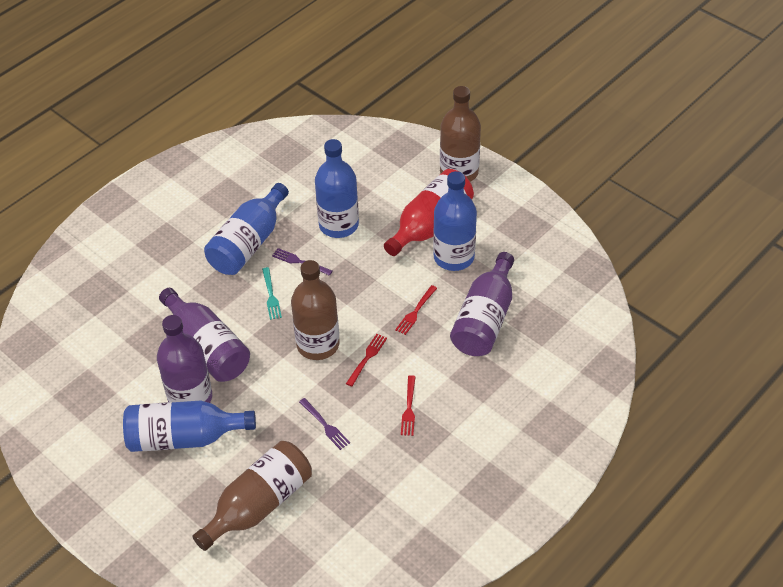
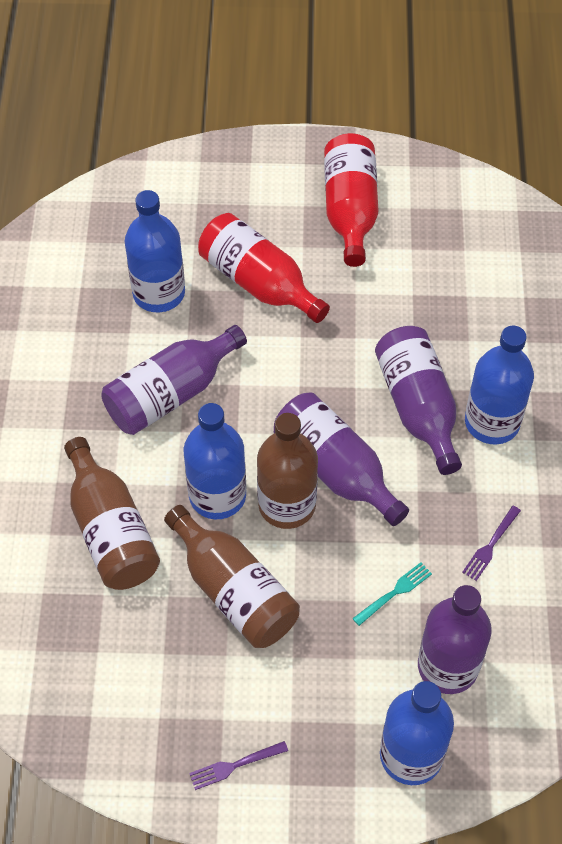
purple bottle: [157,315,212,403] [159,288,250,382] [450,252,514,356] = 3 -> [101,325,247,435] [274,392,409,526] [375,326,462,475] [418,585,492,694] = 4
red bottle: [384,169,474,256] = 1 -> [198,213,330,323] [324,133,379,267] = 2
red fork: [346,334,387,386] [395,285,437,335] [401,375,416,436] = 3 -> none = 0

